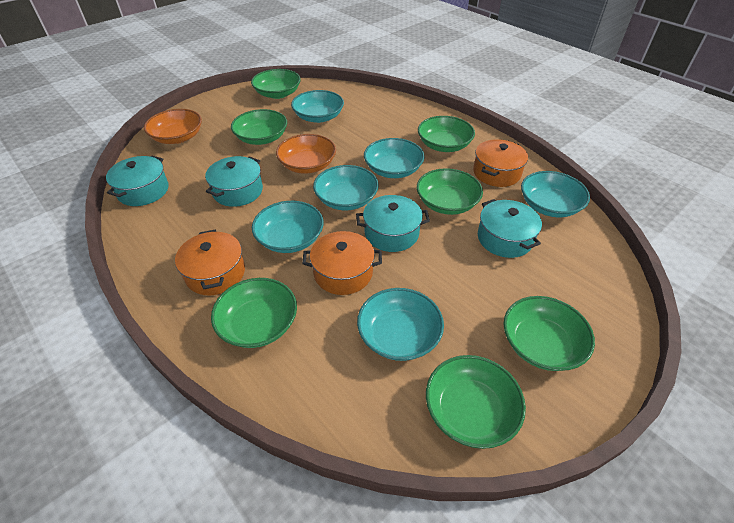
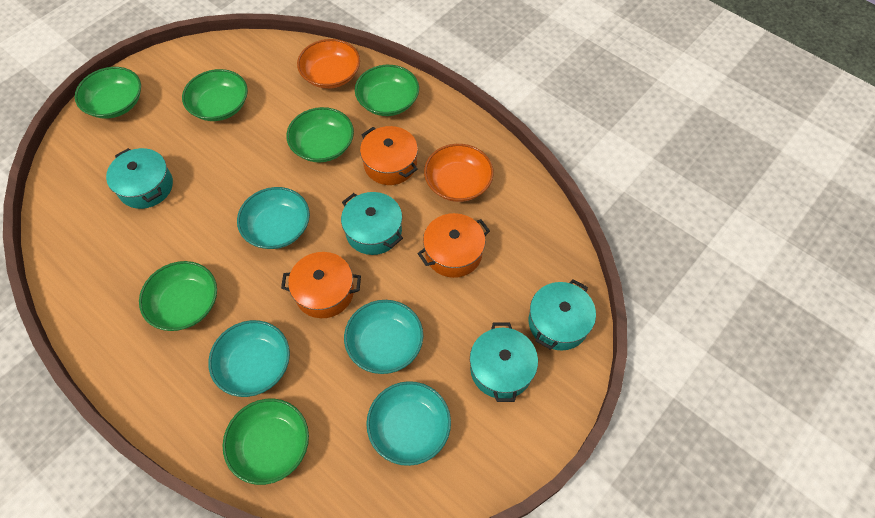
green bowl: [211,278,297,348] [231,109,287,145] [251,69,301,99] [417,168,483,215] [418,116,475,152] [426,355,526,449] [504,296,595,371] = 7 -> [75,67,141,119] [139,261,217,331] [182,69,248,121] [223,399,309,485] [286,107,354,163] [355,65,419,116] = 6
turquoise bowl: [252,201,324,253] [291,90,344,123] [313,165,379,210] [357,288,444,361] [364,138,425,178] [521,171,590,217] = 6 -> [208,320,290,397] [237,187,310,249] [344,300,423,374] [366,381,451,466] = 4

